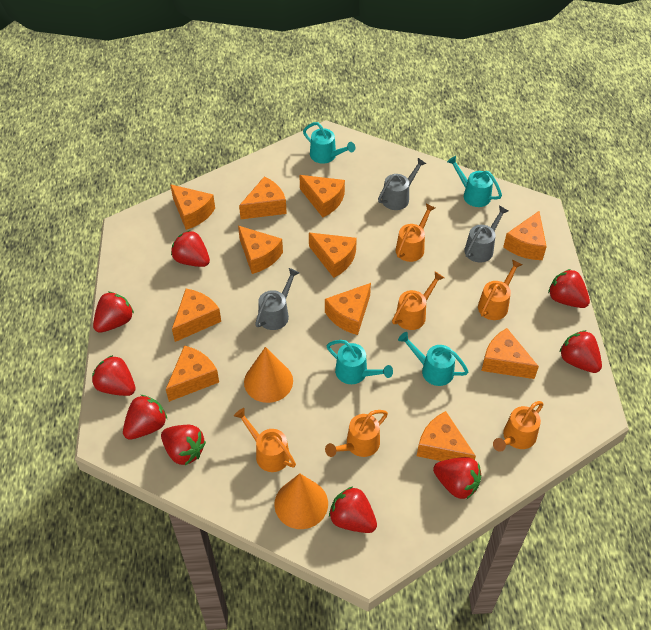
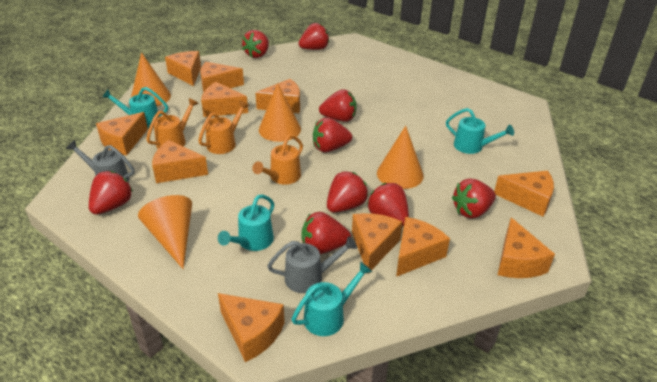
grey watering can: [255,268,299,330] [378,158,427,210] [464,206,508,263] = 3 -> [66,140,134,182] [267,236,357,293] = 2
orange cone: [244,347,293,403] [274,473,328,529] = 2 -> [131,52,171,106] [138,195,192,269] [259,83,301,142] [377,126,423,189] = 4
orange watering can: [234,408,296,472] [325,410,388,457] [392,272,444,330] [396,204,435,262] [478,260,522,320] [493,401,544,452] = 6 -> [146,98,199,148] [198,100,249,154] [252,135,303,185] = 3

